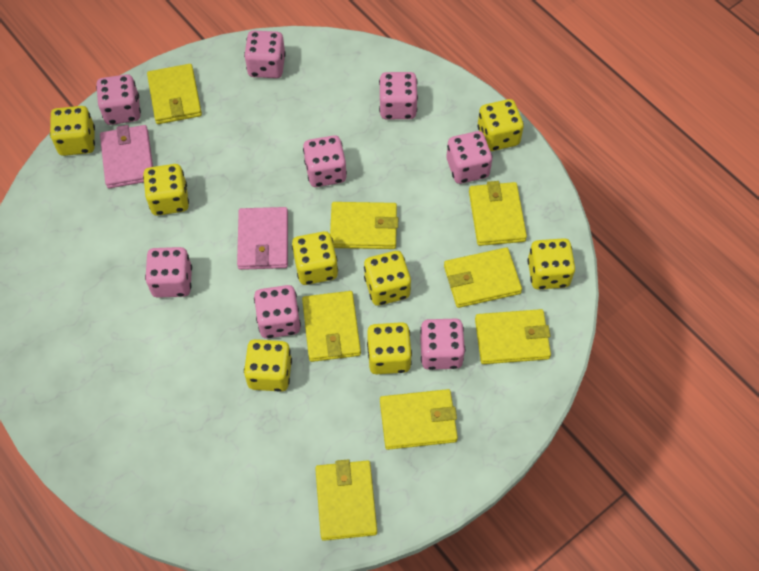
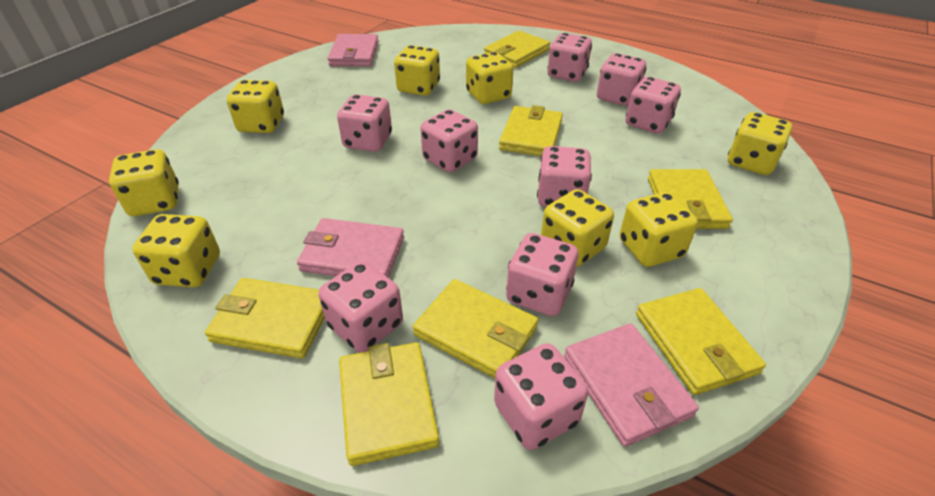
pink dice: [96,74,141,125] [145,247,192,298] [244,30,286,78] [254,285,301,339] [303,135,347,187] [379,72,418,119] [420,318,465,370] [447,131,492,184] = 8 -> [318,261,403,353] [337,94,392,152] [421,109,478,173] [494,343,588,450] [506,233,578,316] [537,146,592,207] [547,33,592,82] [597,53,646,106] [626,77,681,134] = 9
pink wallet: [100,125,153,188] [237,207,288,270] = 2 -> [297,218,404,278] [327,34,379,66] [564,323,699,447] = 3
yellow wallet: [147,64,202,124] [302,291,361,362] [315,459,377,541] [330,202,398,249] [380,389,458,450] [444,247,522,308] [469,181,527,246] [475,309,551,364] = 8 -> [205,278,325,358] [339,342,439,466] [413,279,538,378] [484,31,550,68] [499,105,563,156] [636,288,766,395] [648,169,733,229] = 7

